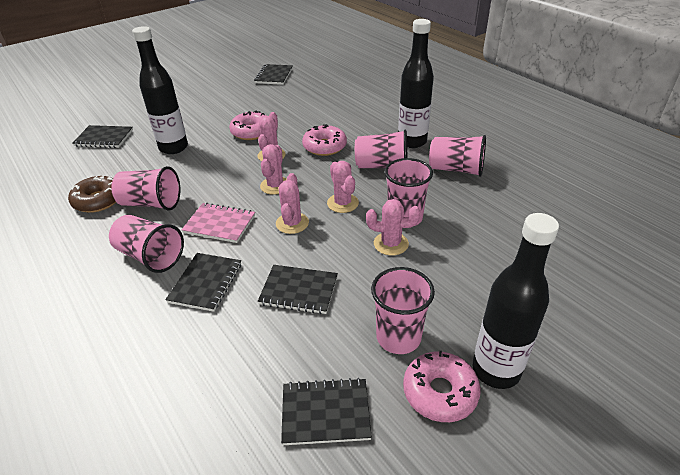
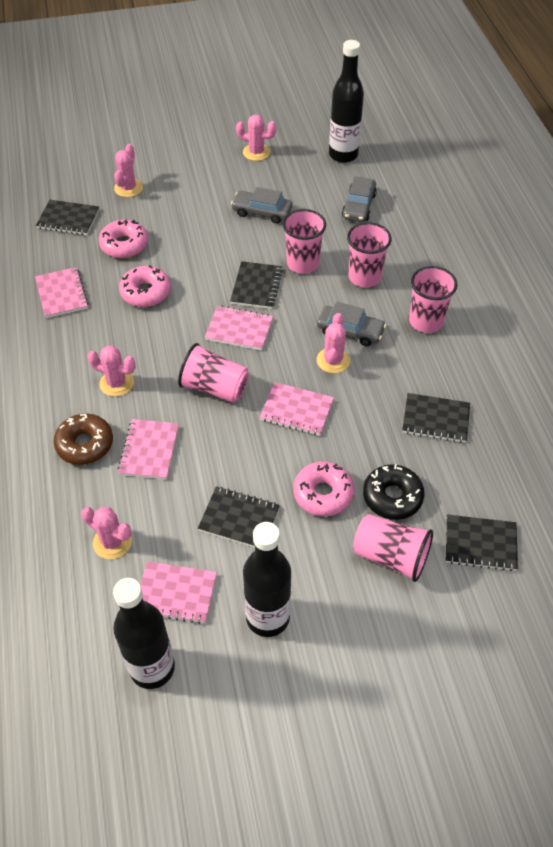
black donut: none = 0 -> [363,464,425,520] = 1
grey car: none = 0 -> [231,187,292,224] [317,302,386,346] [342,176,377,222] = 3
pink cup: [109,215,184,273] [111,166,180,210] [355,130,407,168] [371,267,435,354] [384,158,433,226] [429,135,486,177] = 6 -> [178,343,249,403] [282,209,326,274] [347,222,392,287] [353,514,433,582] [409,266,457,333] = 5
pink notebook: [182,203,255,243] = 1 -> [35,267,88,318] [117,419,179,479] [141,561,217,624] [205,305,273,351] [260,382,334,436] = 5

